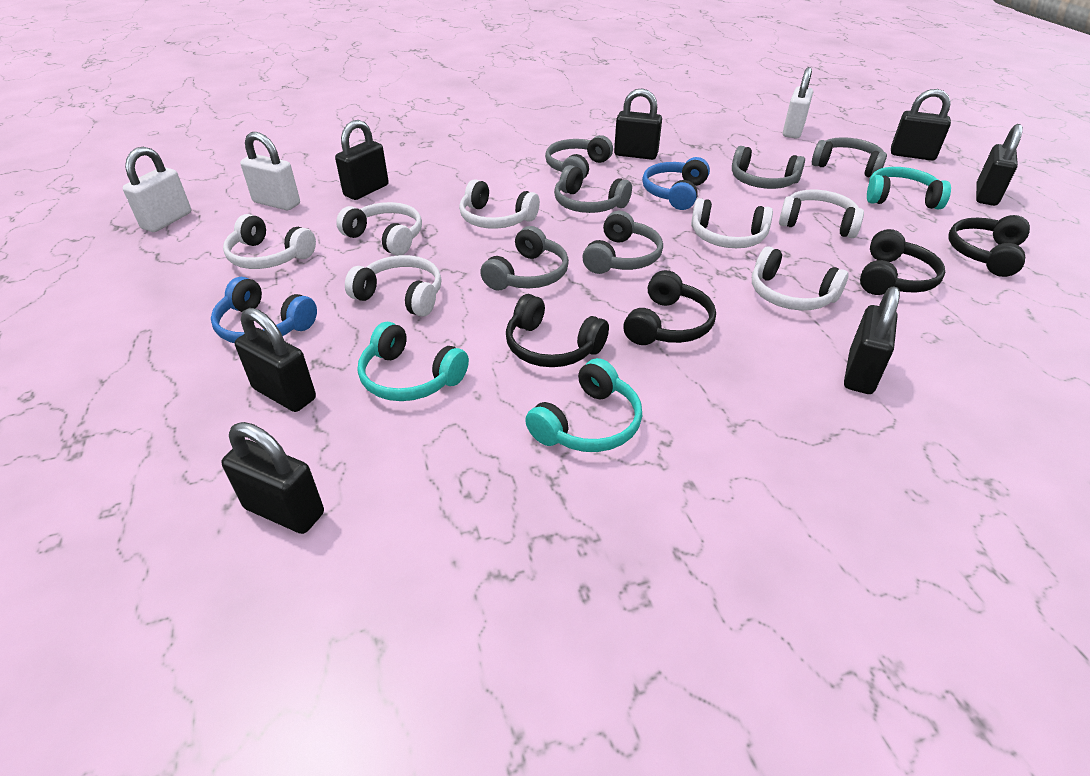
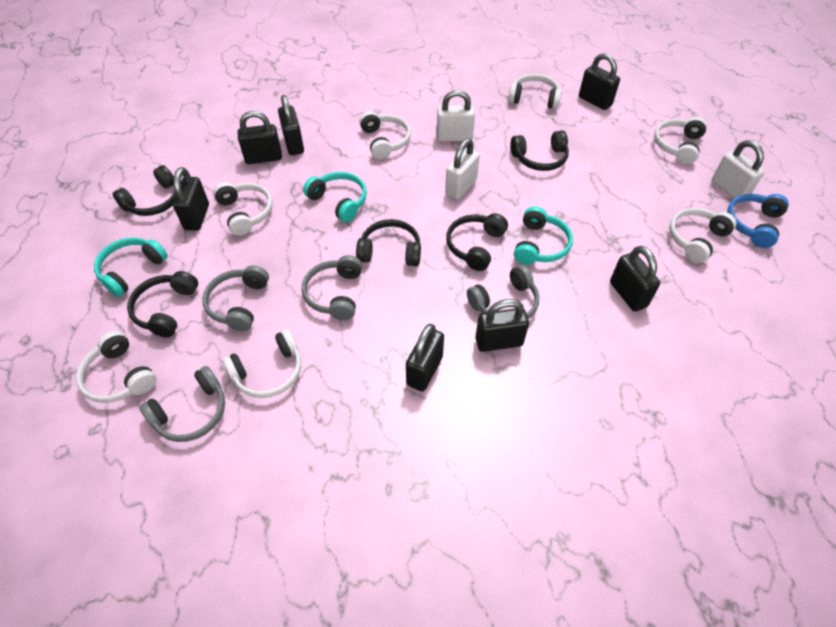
black headphones: [506,294,609,367] [623,270,716,345] [860,229,945,295] [949,215,1030,277] = 4 -> [112,165,176,216] [127,271,198,338] [356,219,421,266] [446,213,508,271] [510,130,569,171] = 5
blue headphones: [211,277,317,343] [642,157,710,210] = 2 -> [727,194,789,248] = 1
grey headphones: [480,226,569,291] [545,135,613,179] [554,165,632,213] [582,211,663,274] [732,146,805,189] [812,137,887,177] = 6 -> [140,366,225,442] [202,265,269,331] [302,255,362,320] [467,265,539,319] = 4

